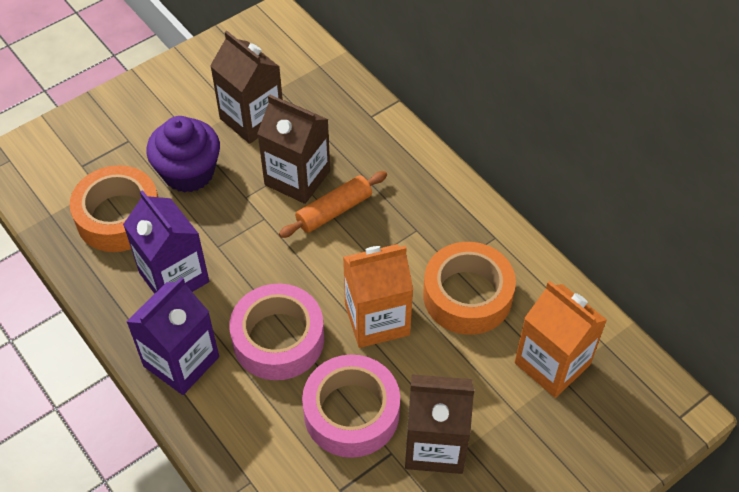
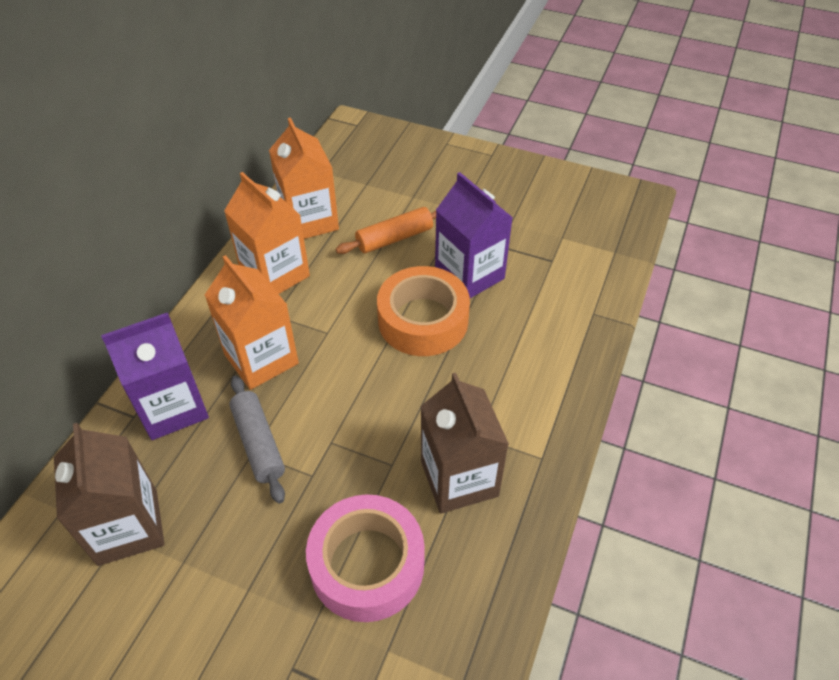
brown carton: [210,31,283,144] [257,94,330,204] [405,374,474,474] = 3 -> [54,423,164,566] [421,373,509,514] = 2
grey rolling pin: none = 0 -> [229,376,285,504] = 1
orange carton: [343,244,413,348] [515,281,607,398] = 2 -> [205,255,299,390] [224,172,310,294] [269,118,339,239] = 3
orange tape: [70,165,158,252] [423,242,516,335] = 2 -> [377,266,470,356] = 1
pink tape: [229,284,324,380] [302,355,400,458] = 2 -> [306,494,425,622] = 1
purple cupcake: [147,116,220,193] = 1 -> none = 0

